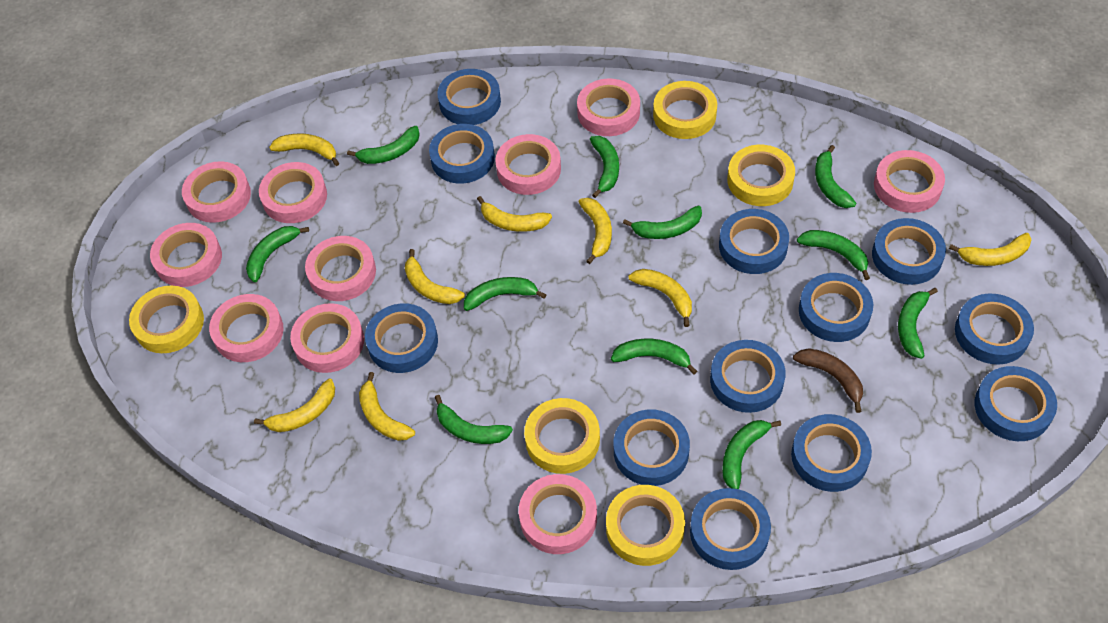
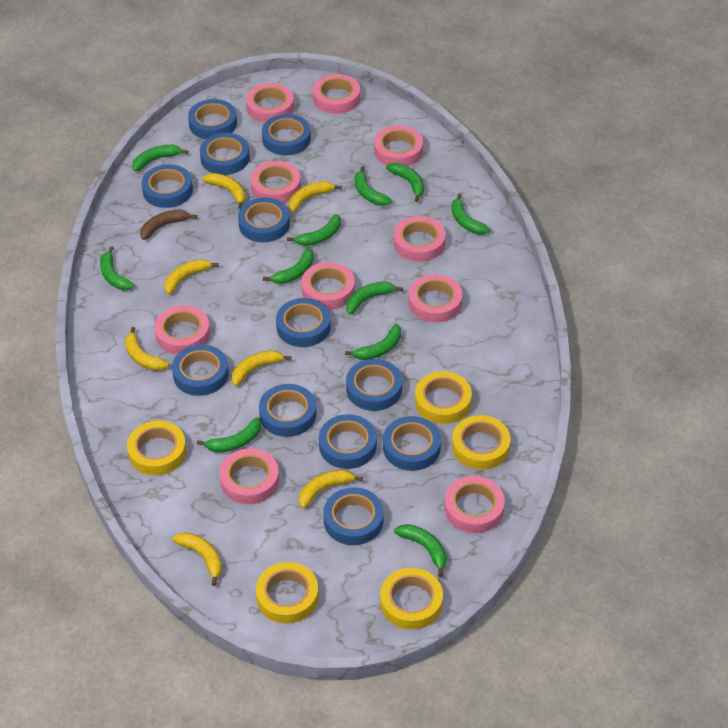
yellow banana: [254,379,335,432] [269,133,339,166] [359,372,415,441] [405,249,465,304] [477,196,552,232] [578,198,612,264] [629,269,692,327] [949,233,1031,266] = 8 -> [125,327,169,371] [164,259,219,294] [173,532,222,586] [203,173,246,209] [232,350,291,386] [289,181,342,212] [299,470,363,508] = 7

